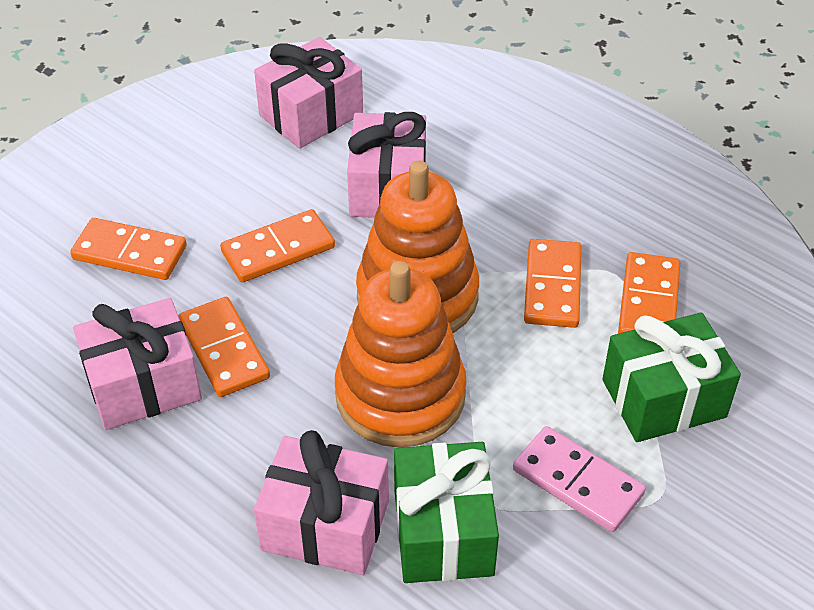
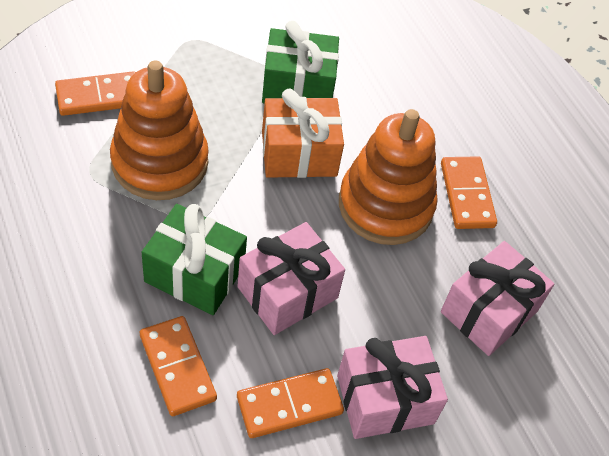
orange domino: [70,218,187,280] [178,297,270,397] [220,209,335,283] [524,239,581,328] [618,252,680,334] = 5 -> [55,71,136,116] [140,316,217,416] [237,368,344,438] [441,156,497,229] = 4
orange gift: none = 0 -> [262,89,344,178] = 1
pink domino: [513,426,646,532] = 1 -> none = 0
pink gift: [73,298,202,430] [254,37,363,149] [254,430,389,575] [347,112,426,218] = 4 -> [237,222,345,335] [337,336,448,439] [441,241,555,356] = 3

